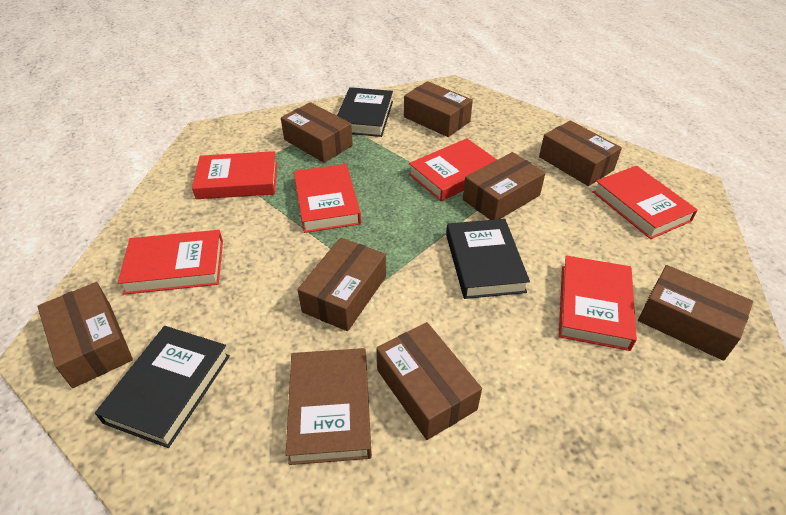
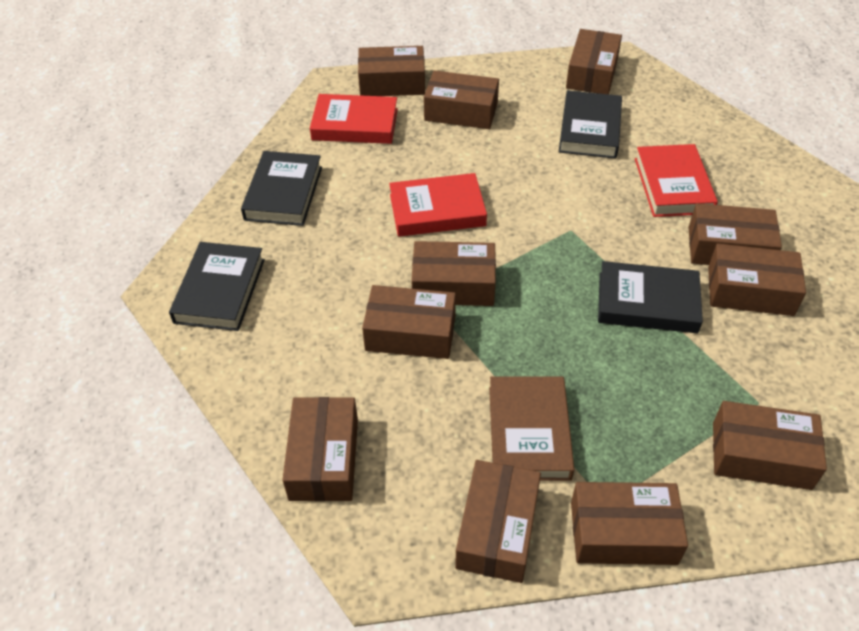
black book: [95,326,230,448] [337,87,393,137] [446,219,530,299] = 3 -> [169,242,265,331] [241,151,322,226] [559,90,622,159] [598,261,703,333] = 4
brown box: [37,282,133,388] [281,102,353,163] [298,238,386,331] [376,322,482,440] [404,81,473,137] [463,152,545,220] [539,121,622,186] [638,265,753,361] = 8 -> [282,397,358,501] [358,46,425,96] [362,285,456,359] [411,241,496,306] [424,70,499,129] [455,460,541,583] [566,29,622,94] [571,482,688,565] [688,203,782,265] [708,244,806,316] [713,401,827,490] = 11
red book: [118,230,223,295] [192,151,277,199] [294,164,361,233] [409,138,497,201] [559,256,637,351] [593,166,698,239] = 6 -> [310,94,398,144] [389,173,487,237] [635,144,718,217] = 3

